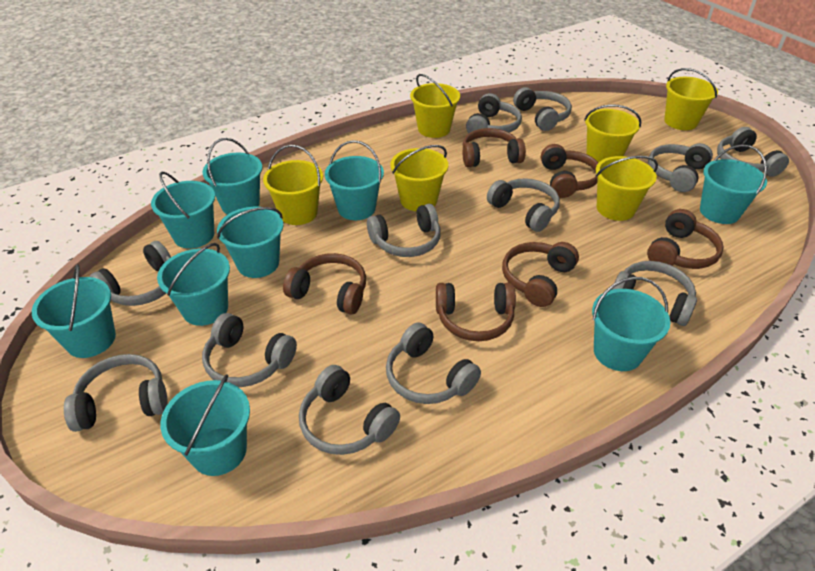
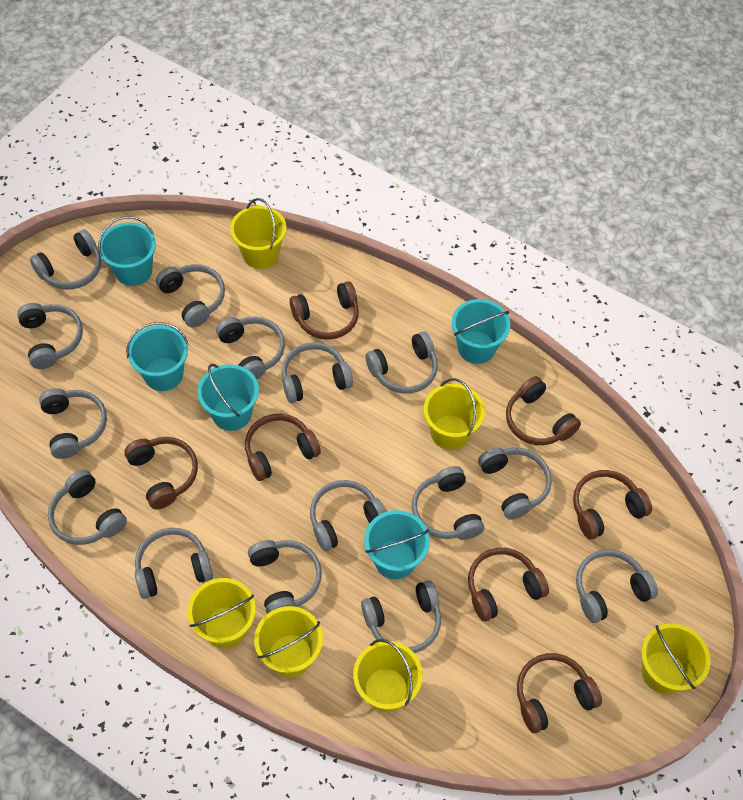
brown headphones: [283,253,366,315] [436,283,516,341] [463,128,526,167] [502,242,579,307] [541,144,598,198] [647,209,724,269] = 6 -> [124,437,198,509] [245,414,321,481] [290,281,359,340] [468,548,549,621] [506,376,581,445] [517,653,602,733] [573,470,652,539] = 7
grey headphones: [64,354,168,432] [90,241,171,306] [202,313,297,387] [299,365,400,455] [367,204,441,257] [386,323,481,404] [466,93,522,133] [487,179,560,232] [513,87,572,131] [612,261,697,326] [648,143,713,192] [717,127,789,177] = 12 -> [17,303,83,369] [30,229,101,290] [39,388,107,459] [48,469,127,545] [135,528,213,599] [156,264,225,328] [216,316,285,380] [248,540,322,614] [282,342,353,403] [310,480,386,551] [361,580,441,653] [365,331,438,394] [412,466,484,540] [478,448,552,520] [576,549,658,623] = 15
turquoise bucket: [32,265,116,358] [151,172,215,249] [157,243,230,326] [160,374,250,476] [203,138,262,215] [217,207,283,278] [325,140,384,220] [592,277,671,371] [700,144,767,224] = 9 -> [98,216,156,286] [126,322,189,391] [197,364,259,431] [364,510,430,579] [452,299,510,364] = 5

